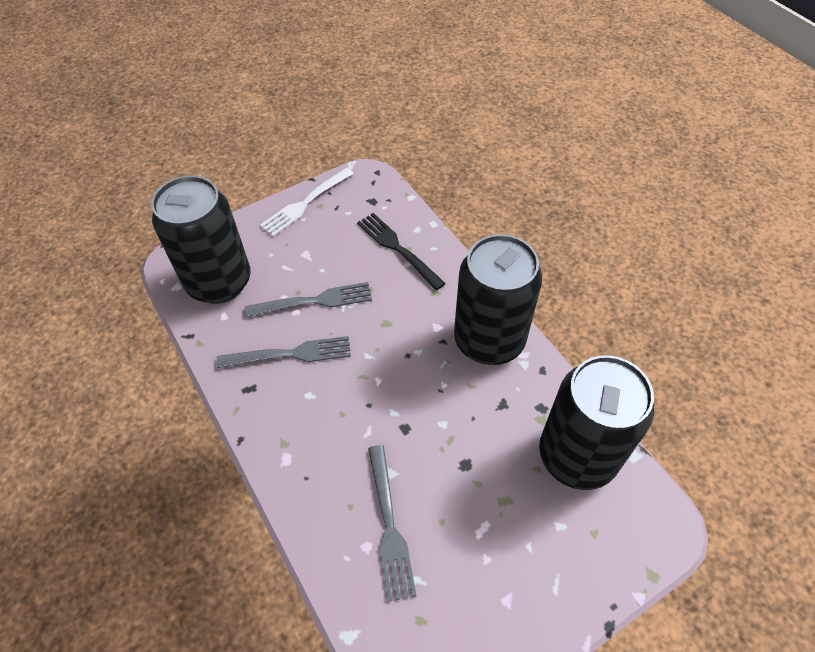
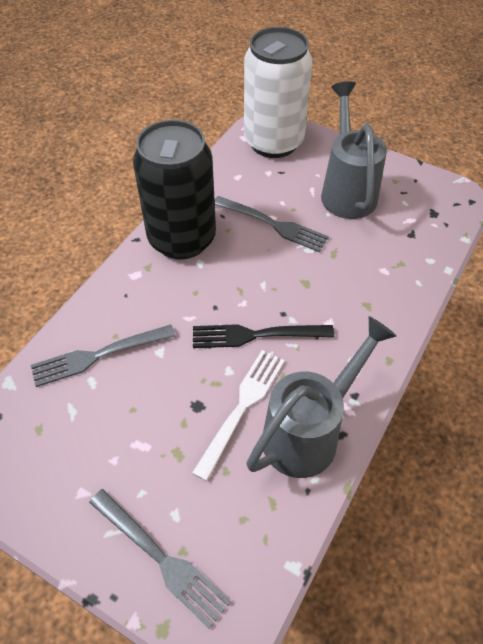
black can: [151,176,251,304] [454,234,542,365] [539,355,654,490] = 3 -> [133,120,216,260] = 1
grey watering can: none = 0 -> [246,316,397,478] [321,82,387,219] = 2
white can: none = 0 -> [244,27,313,158] = 1

